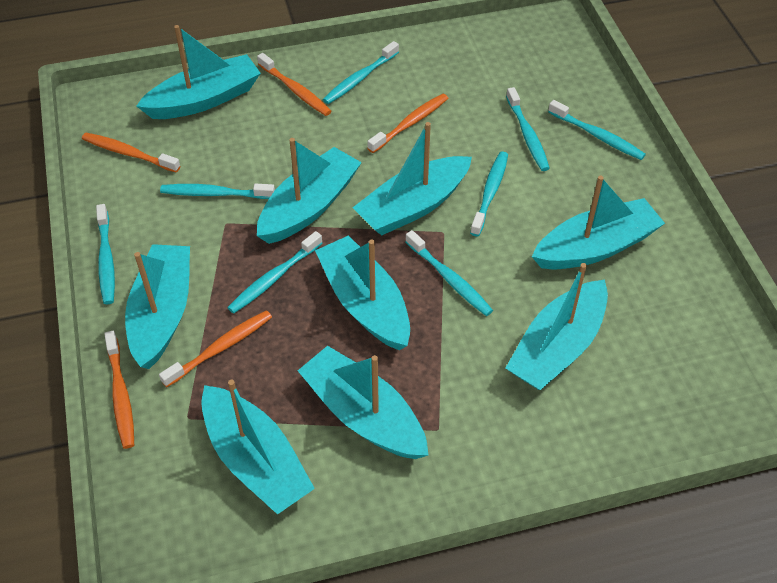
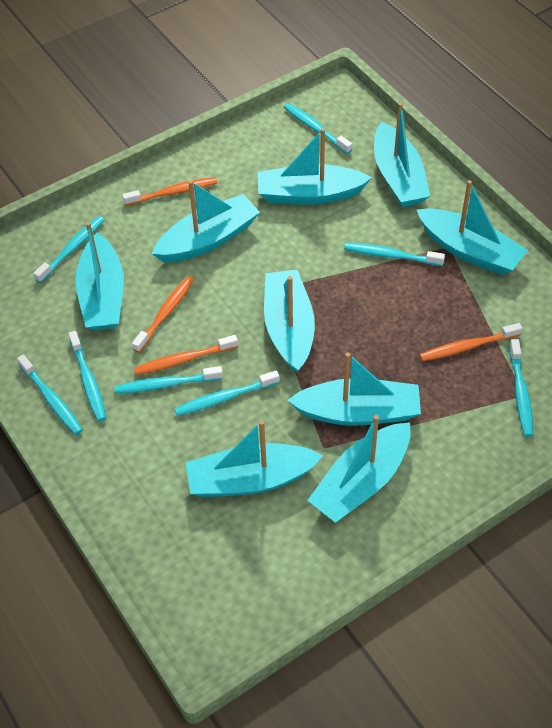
orange toothbrush: [82,133,180,173] [104,331,134,449] [159,310,272,387] [257,53,332,116] [367,94,448,153] = 5 -> [122,177,217,206] [132,276,194,353] [134,335,238,375] [419,323,522,361] = 4

